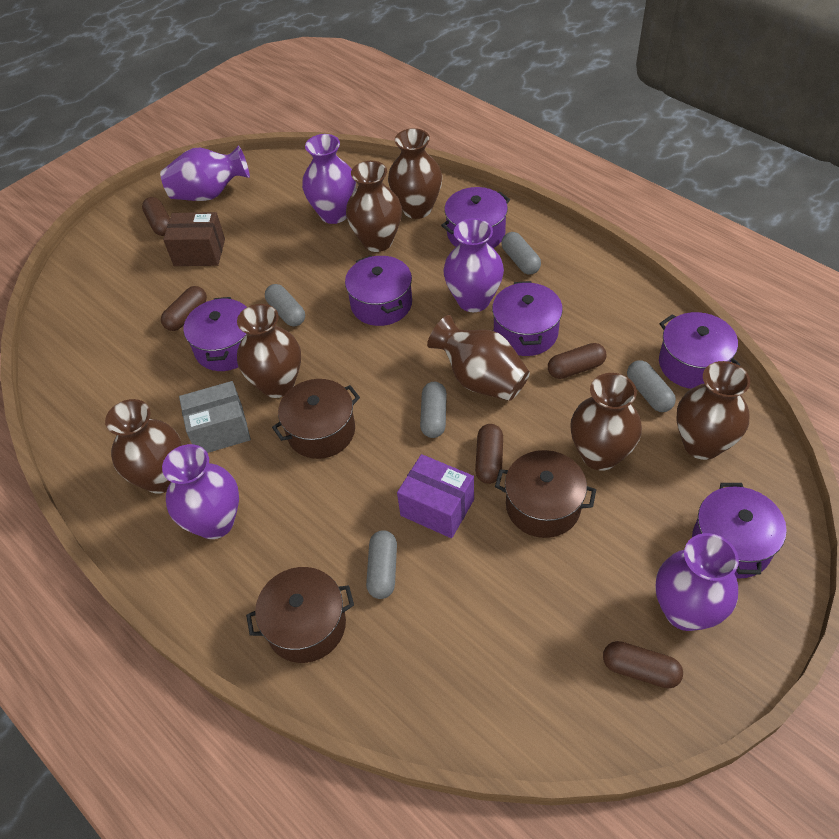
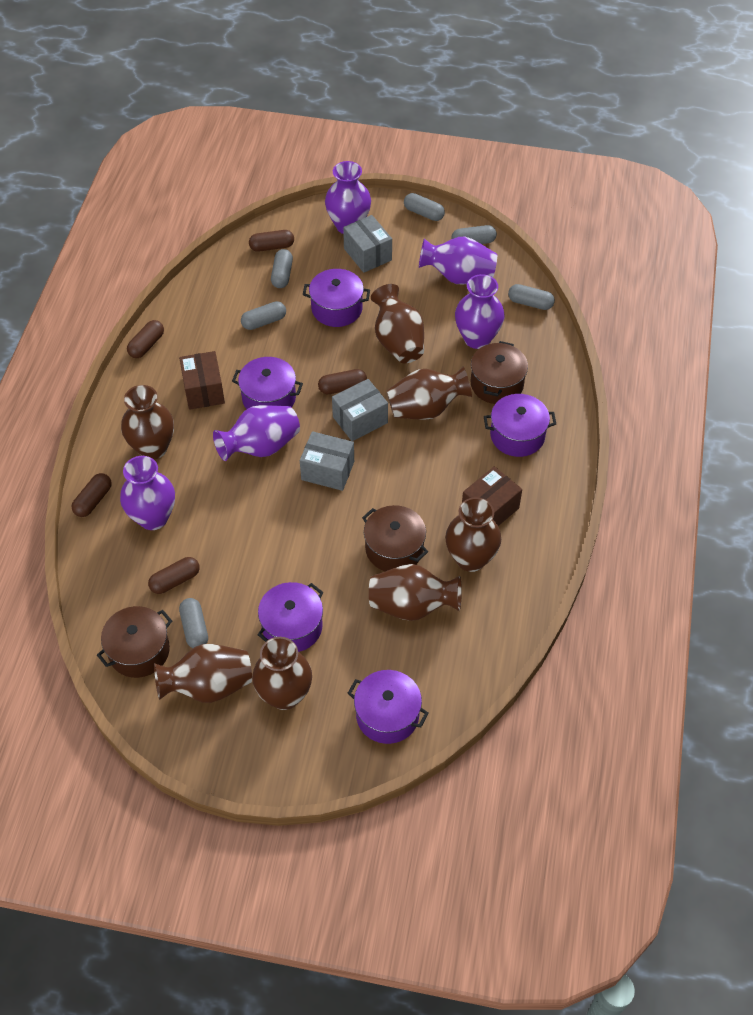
brown box: [163,212,225,266] = 1 -> [179,351,225,410] [462,466,522,526] = 2
grey box: [179,381,251,453] = 1 -> [300,431,354,491] [332,379,388,441] [343,215,392,273] = 3
grey capsule: [265,284,305,327] [366,530,397,599] [420,382,447,438] [501,232,541,275] [627,360,676,412] = 5 -> [179,598,208,648] [241,301,286,330] [271,249,293,288] [404,193,445,221] [452,225,497,244] [508,284,555,310] = 6
purple box: [397,454,474,538] = 1 -> none = 0
purple pot: [184,297,247,371] [345,256,412,326] [441,187,510,248] [492,281,563,356] [659,312,740,389] [692,483,787,579] = 6 -> [232,357,303,409] [257,582,324,652] [303,269,370,327] [348,670,429,744] [484,394,556,457] = 5

